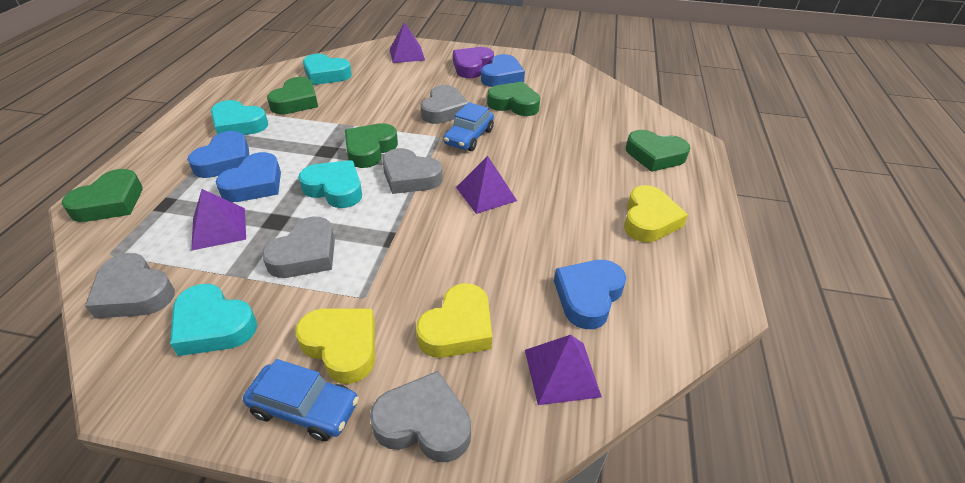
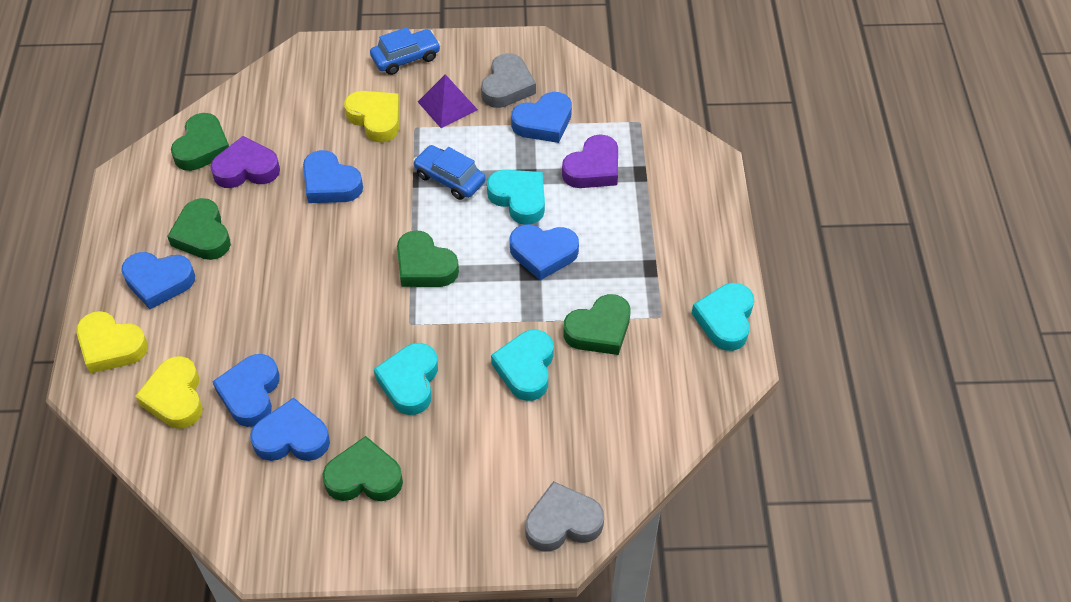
blue heart: [187,131,249,178] [215,152,281,202] [481,54,525,87] [554,260,626,329] = 4 -> [121,252,195,309] [212,354,280,427] [250,398,330,461] [303,150,363,203] [510,224,579,280] [511,92,572,143] = 6
grey heart: [85,253,175,318] [262,217,335,278] [370,371,471,462] [382,148,443,194] [421,85,468,124] = 5 -> [481,53,536,108] [525,481,604,552] = 2
purple heart: [453,47,494,78] = 1 -> [210,136,280,188] [562,134,618,188] = 2
purple pyramid: [191,189,246,251] [390,22,425,63] [456,156,517,214] [525,335,602,405] = 4 -> [418,74,478,128] = 1

